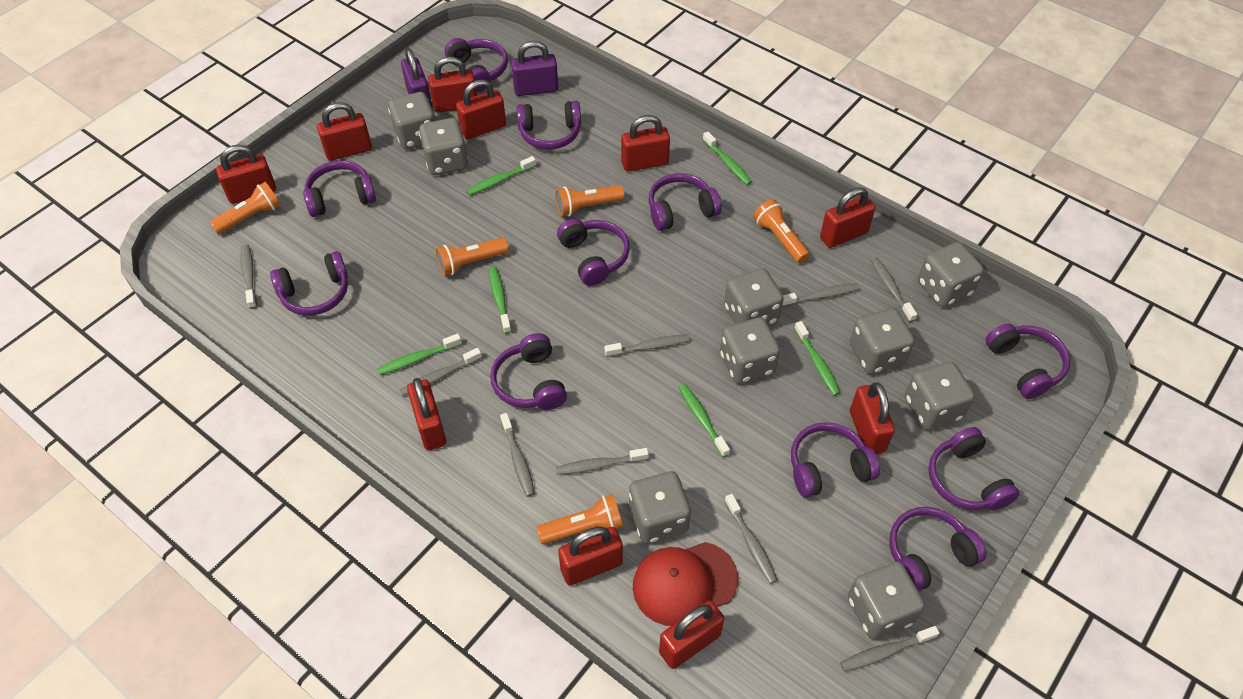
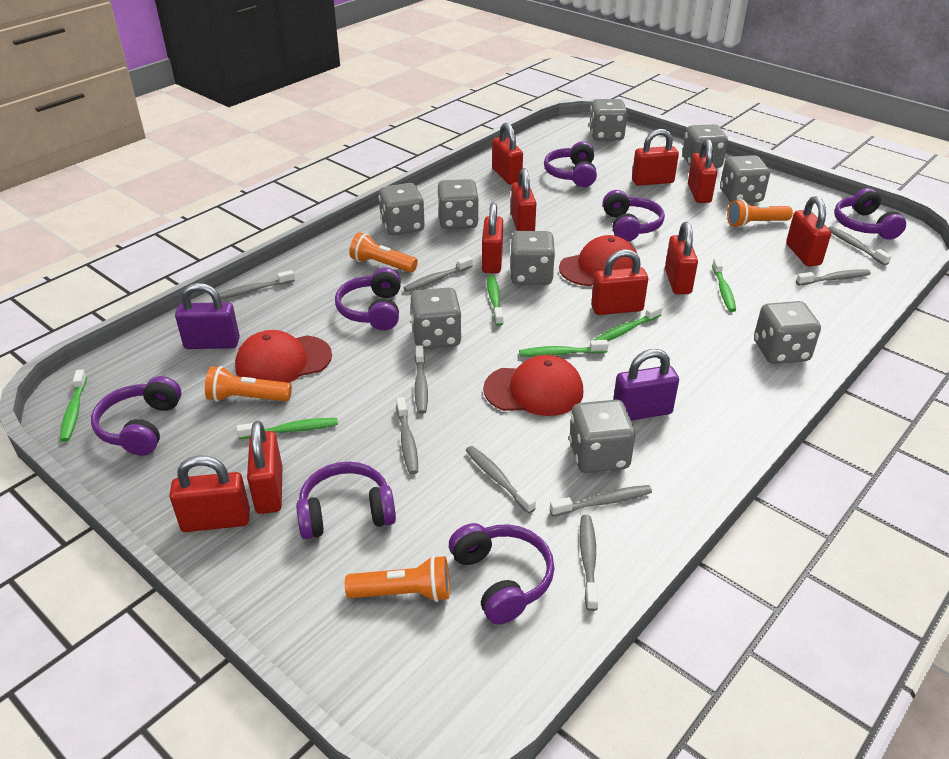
orange flashlight: [209,182,281,234] [436,237,509,276] [536,494,623,544] [555,185,625,217] [753,199,810,263] = 5 -> [205,366,292,402] [345,555,450,602] [349,232,418,273] [727,199,793,228] = 4
purple headphones: [270,251,348,315] [303,161,376,217] [445,38,508,92] [490,333,567,410] [517,101,581,150] [557,219,630,286] [649,173,722,231] [791,422,880,498] [889,507,987,592] [928,427,1019,510] [985,324,1070,399] = 11 -> [91,376,182,456] [296,462,396,539] [335,267,401,330] [449,523,554,624] [544,141,597,187] [603,190,665,242] [834,188,906,240] = 7
red cap: [633,542,738,626] = 1 -> [235,330,332,383] [483,355,583,416] [559,235,638,286] = 3

